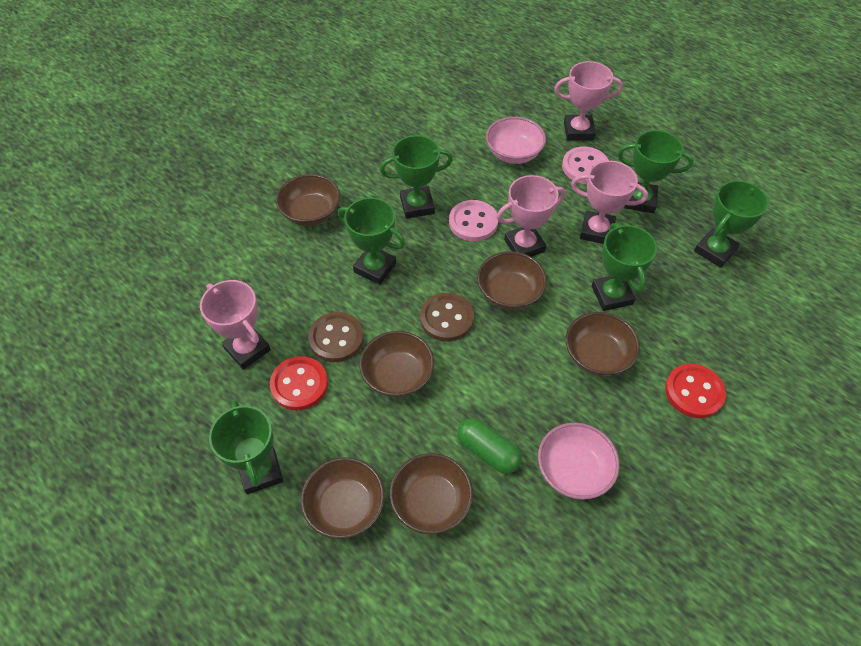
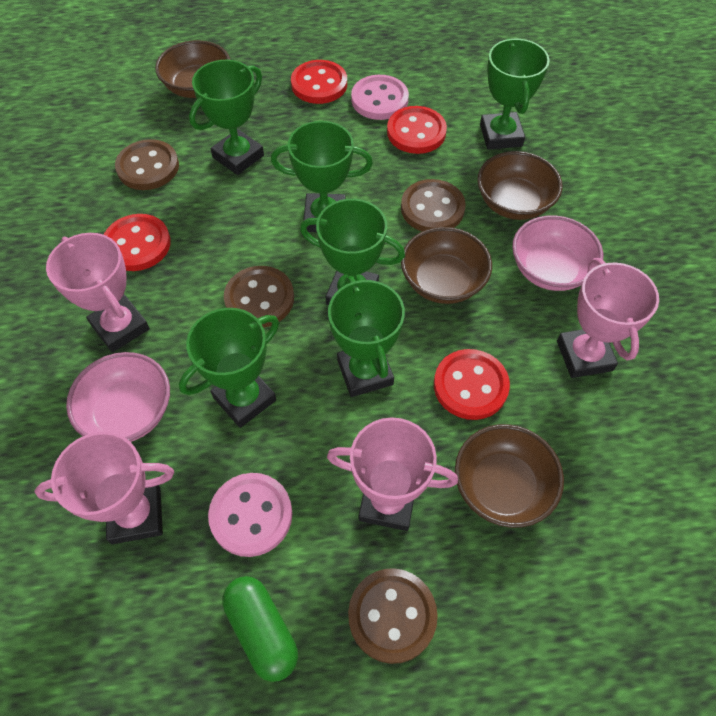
brown bowl: [276,174,340,226] [301,457,385,539] [359,331,434,397] [390,453,473,534] [477,251,547,310] [566,312,640,376] = 6 -> [155,40,230,98] [401,227,492,304] [455,424,564,528] [477,151,563,220] = 4
brown button: [308,312,364,362] [420,293,474,342] = 2 -> [115,139,179,190] [224,266,294,328] [348,568,438,664] [401,179,466,231] = 4
red button: [270,356,328,410] [665,364,726,418] = 2 -> [104,214,171,271] [291,60,347,104] [387,106,447,154] [434,349,510,420] = 4

